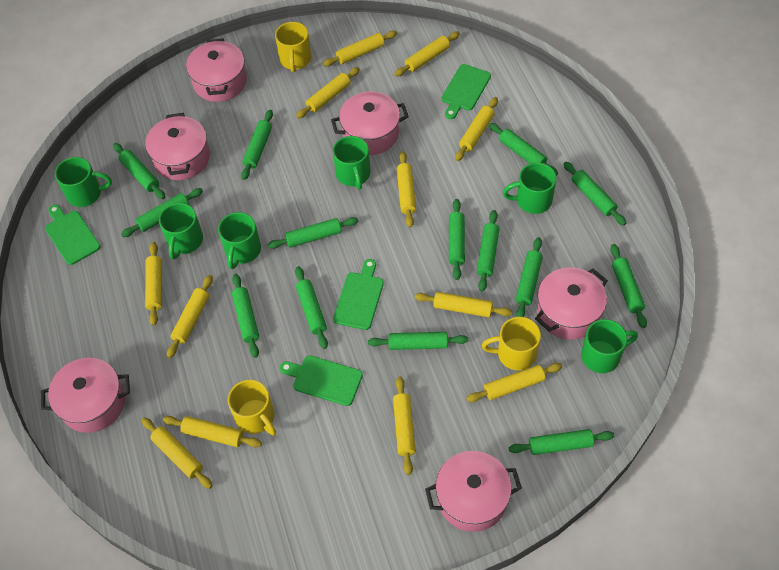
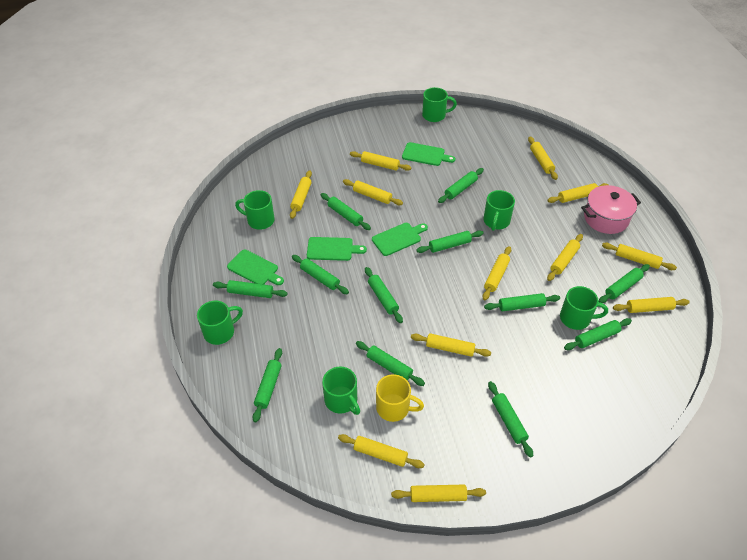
green rolling pin: [113,143,165,199] [121,188,203,237] [232,274,259,358] [241,110,273,180] [268,217,358,249] [295,266,328,349] [368,332,468,350] [449,199,465,280] [477,210,499,292] [489,123,558,176] [509,429,614,455] [516,237,543,317] [563,161,626,226] [610,244,647,328] = 14 -> [213,280,288,298] [253,348,282,422] [292,255,349,294] [321,193,371,230] [356,341,425,386] [365,267,403,323] [416,230,484,253] [438,168,484,203] [484,293,560,311] [488,381,533,458] [564,318,632,350] [599,264,650,303] = 12
pink pot: [41,358,130,433] [145,113,210,180] [186,38,247,102] [331,92,409,155] [425,451,522,532] [535,267,608,340] = 6 -> [581,185,641,234] = 1
yellow mug: [228,380,276,436] [275,22,312,72] [482,317,541,370] = 3 -> [376,374,424,422] = 1

